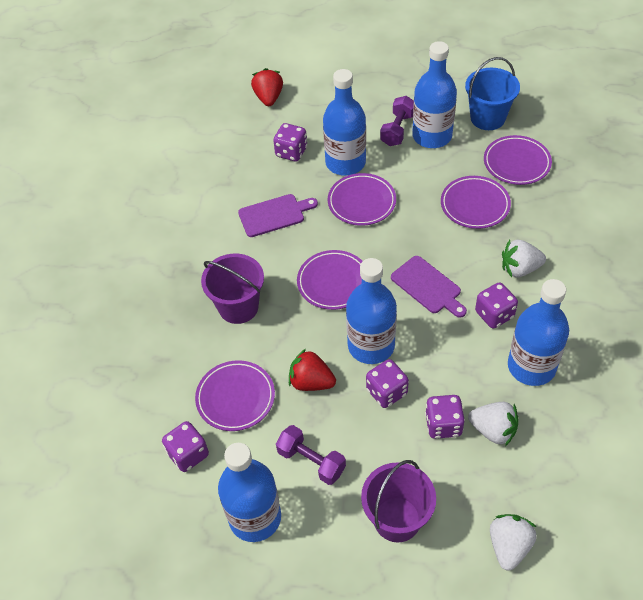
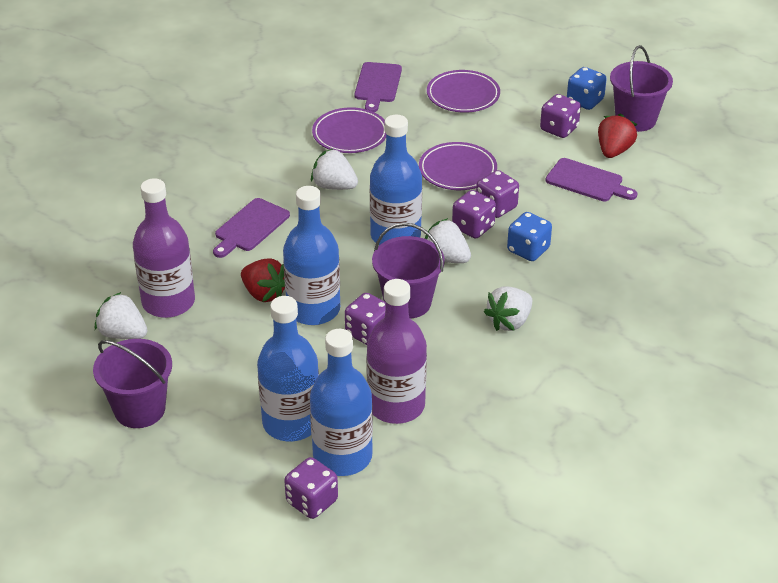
blue bottle: [218,443,281,542] [323,69,366,176] [346,258,397,364] [412,41,457,148] [508,279,569,386] = 5 -> [257,296,319,441] [283,186,340,325] [310,329,373,476] [370,115,422,245] = 4
blue bucket: [465,57,520,130] = 1 -> none = 0
blue dice: none = 0 -> [507,212,552,261] [567,67,607,110] = 2
purple bottle: none = 0 -> [133,178,195,318] [367,279,427,424] = 2
purple bucket: [201,254,264,324] [361,460,436,542] = 2 -> [93,339,172,428] [372,223,445,319] [610,45,673,132] = 3
purple cutting board: [238,194,318,237] [391,256,467,318] = 2 -> [213,198,290,258] [355,62,402,112] [546,158,638,201] = 3
purple dumbbell: [276,425,346,485] [380,96,414,146] = 2 -> none = 0
purple plate: [195,360,275,431] [297,250,363,310] [328,173,396,226] [441,176,511,229] [484,135,552,185] = 5 -> [312,107,386,153] [419,142,497,190] [427,70,500,112] = 3
white strawberry: [468,402,519,446] [490,514,537,571] [502,240,546,277] = 3 -> [95,292,147,339] [311,149,358,190] [425,218,471,263] [484,287,532,331] = 4

